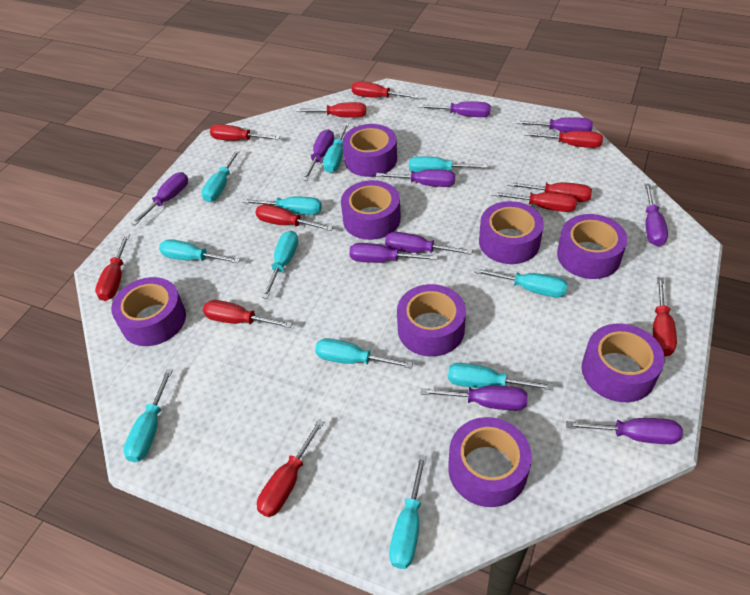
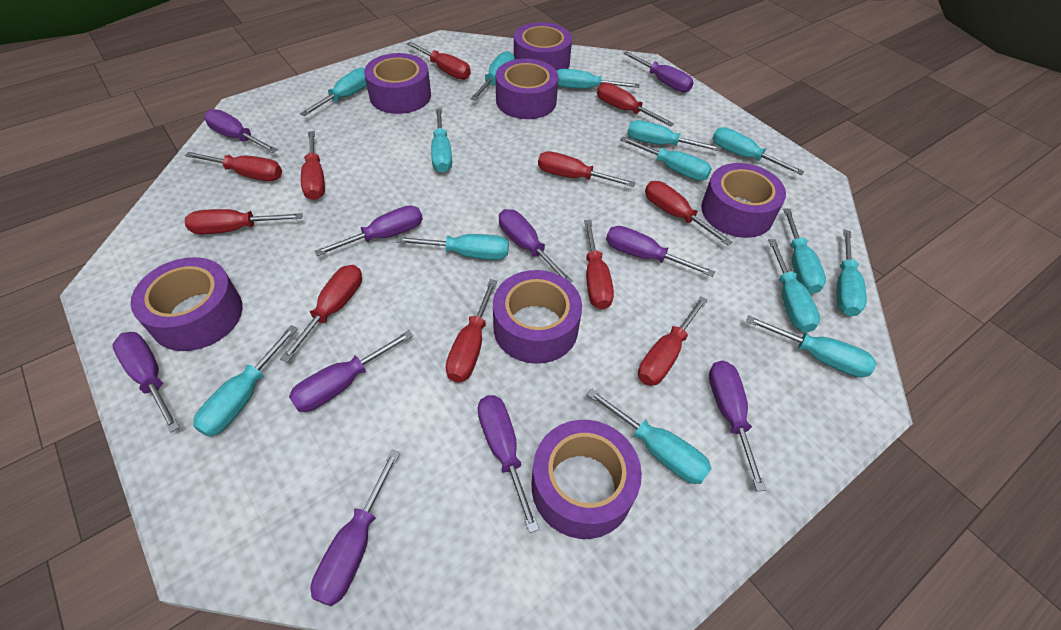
purple tape: [111,277,186,346] [341,180,401,240] [342,124,397,177] [397,284,466,357] [448,417,532,507] [479,201,544,264] [557,214,627,279] [582,323,665,402] = 8 -> [130,257,243,351] [364,53,431,114] [493,270,582,364] [496,59,559,119] [514,22,572,71] [532,420,642,539] [701,163,786,238] = 7
turquoise screwdriver: [123,369,173,462] [159,239,240,263] [201,149,241,202] [242,197,322,215] [262,231,298,299] [315,338,413,369] [323,123,349,173] [389,454,427,569] [409,156,488,173] [448,363,553,390] [474,268,568,297] = 11 -> [193,325,298,437] [300,68,367,116] [396,234,509,260] [431,108,452,173] [470,51,515,101] [557,69,640,89] [586,389,712,484] [620,137,712,181] [627,120,722,151] [712,127,804,175] [746,315,877,378] [768,239,820,332] [783,208,826,294] [836,230,867,316] = 14

